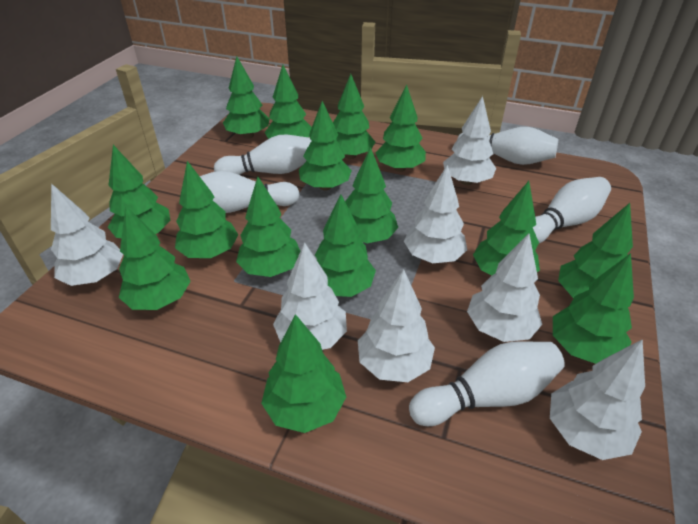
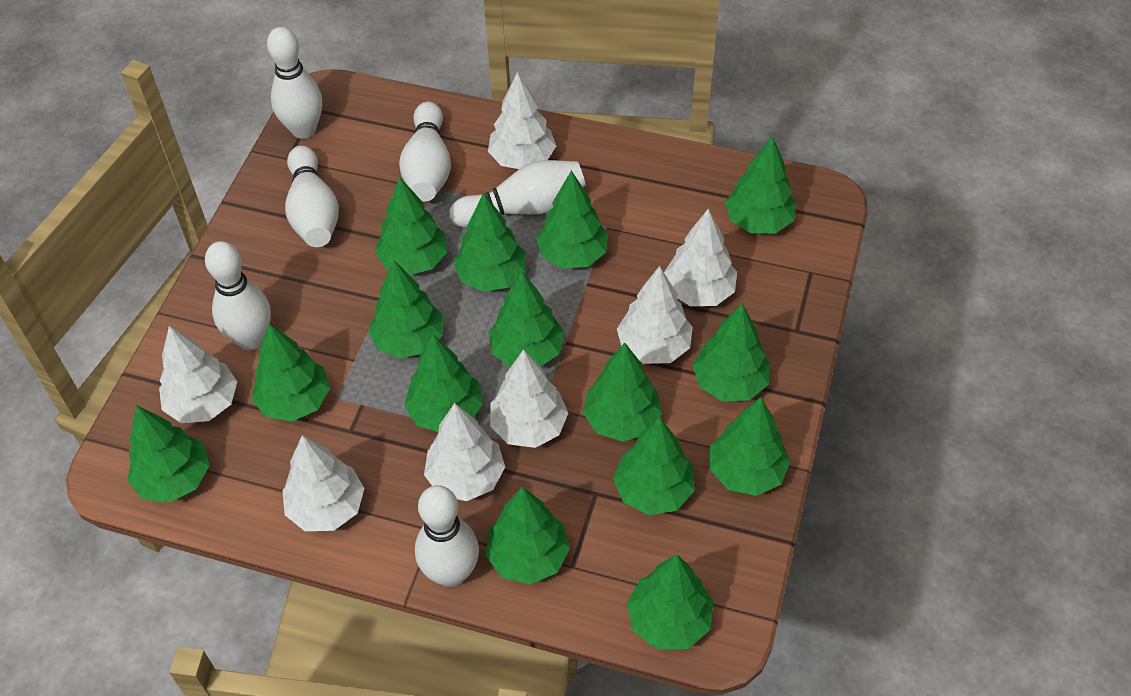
white bowling pin: [200,171,300,213] [214,135,312,175] [409,341,565,426] [457,127,558,165] [533,177,611,243] = 5 -> [205,241,271,350] [267,27,322,139] [285,145,339,247] [399,102,451,202] [415,485,479,587] [449,160,585,227] = 6

